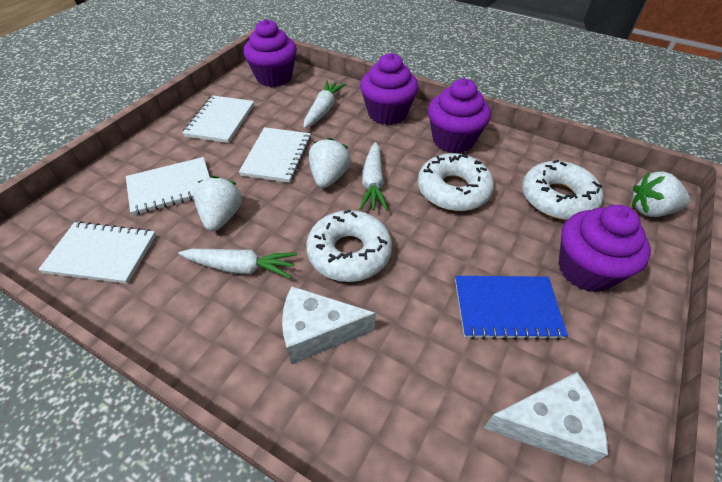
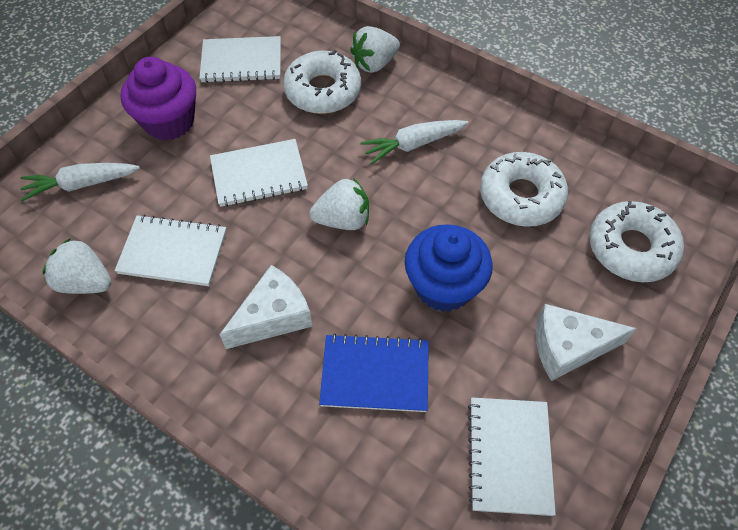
blue cupcake: none = 0 -> [405,224,493,312] = 1
purple cupcake: [243,19,297,87] [360,53,419,125] [428,79,491,153] [558,205,651,292] = 4 -> [121,57,196,141] = 1
white carrot: [178,249,297,279] [303,80,346,129] [360,142,388,211] = 3 -> [20,163,140,201] [360,120,468,164] = 2

